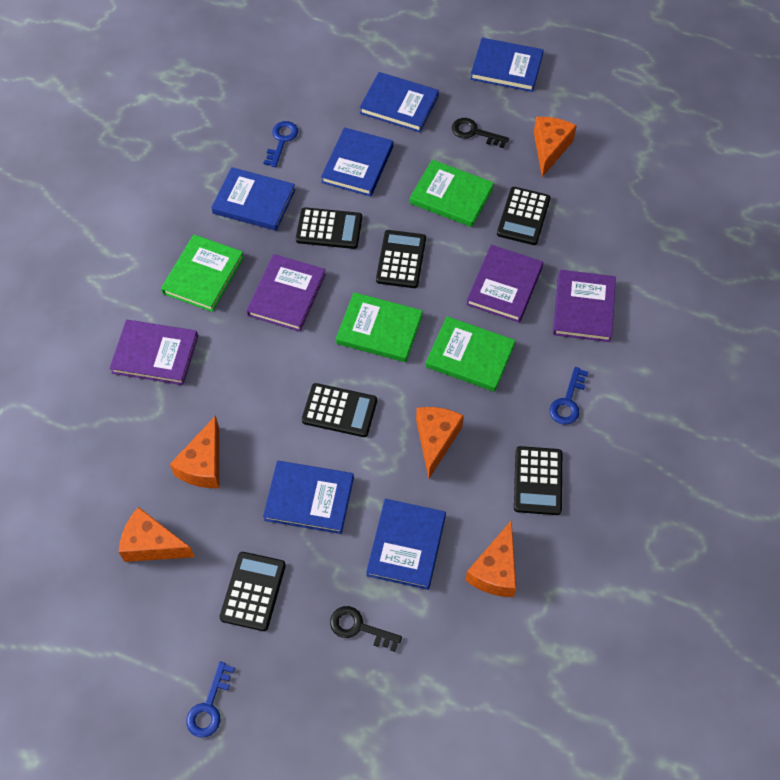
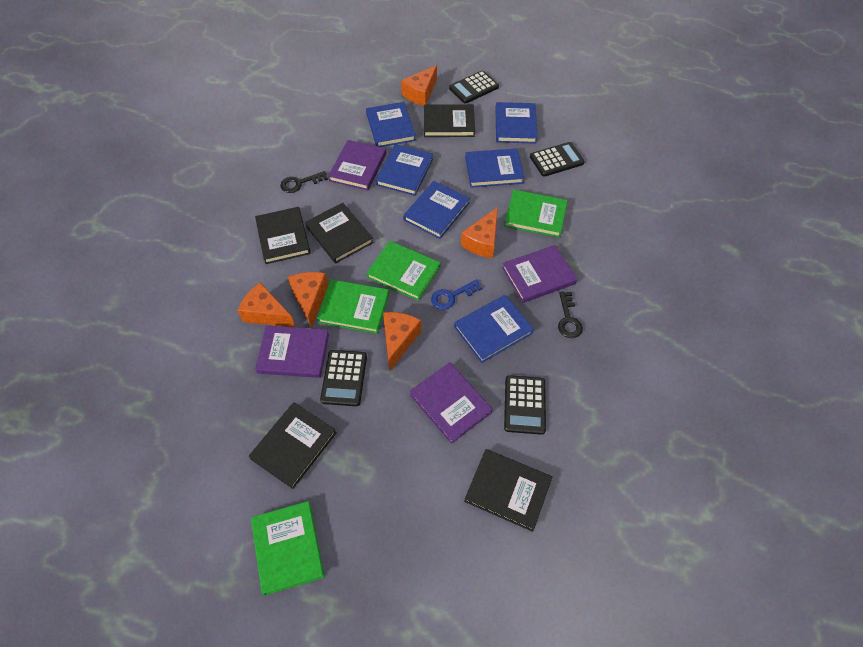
black book: none = 0 -> [249,402,337,489] [255,207,311,264] [305,203,374,264] [424,104,475,137] [464,449,552,532] = 5
black calculator: [220,552,286,631] [296,207,362,249] [302,383,377,437] [376,230,426,288] [497,187,550,245] [514,446,562,515] = 6 -> [320,350,367,406] [449,71,499,103] [504,375,546,435] [530,142,585,177] = 4
blue key: [186,662,235,738] [264,121,298,167] [550,367,588,425] = 3 -> [431,279,482,310] = 1

